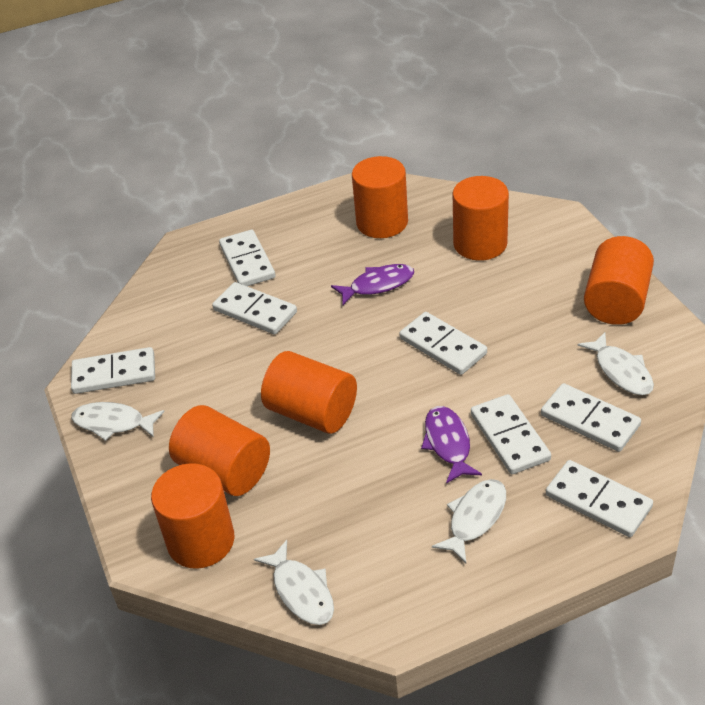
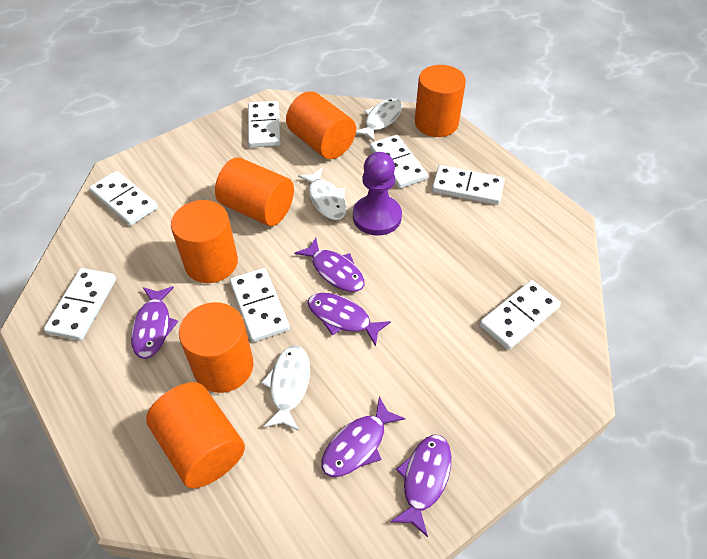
purple fish: [331,264,414,305] [421,406,482,484] = 2 -> [131,286,178,359] [294,238,364,292] [307,293,391,346] [322,396,405,477] [390,435,451,537] = 5
purple pawn: none = 0 -> [353,152,402,236] = 1
white fish: [71,402,165,441] [254,540,334,625] [432,479,506,563] [577,332,654,395] = 4 -> [261,345,310,431] [298,168,347,220] [356,98,402,141] = 3

